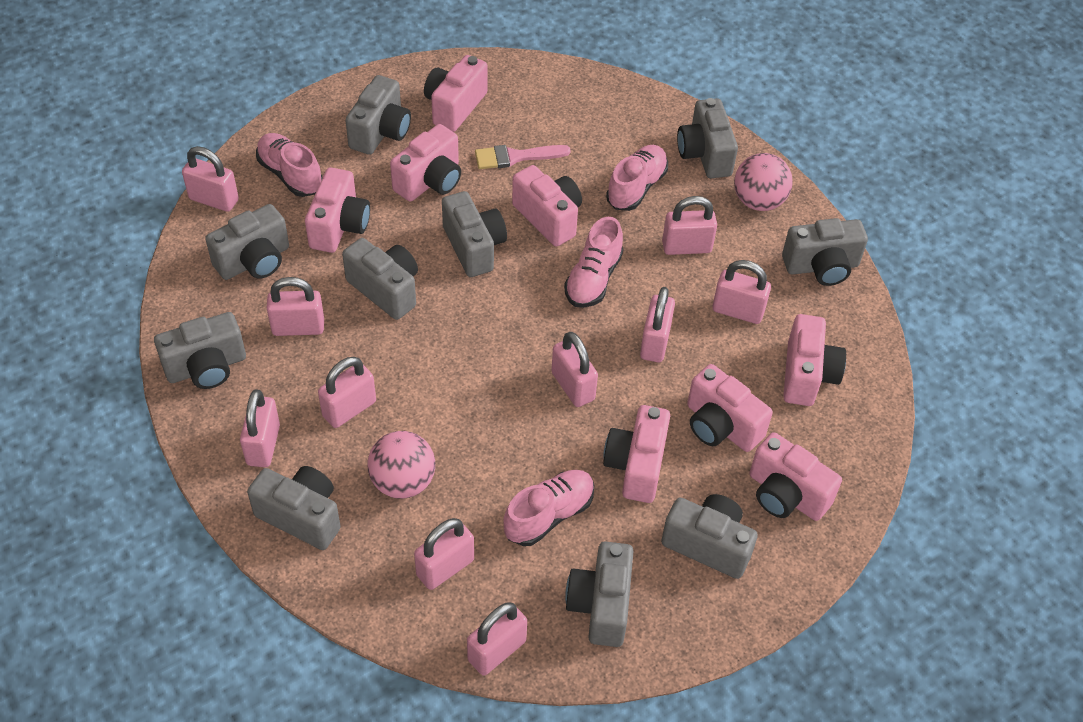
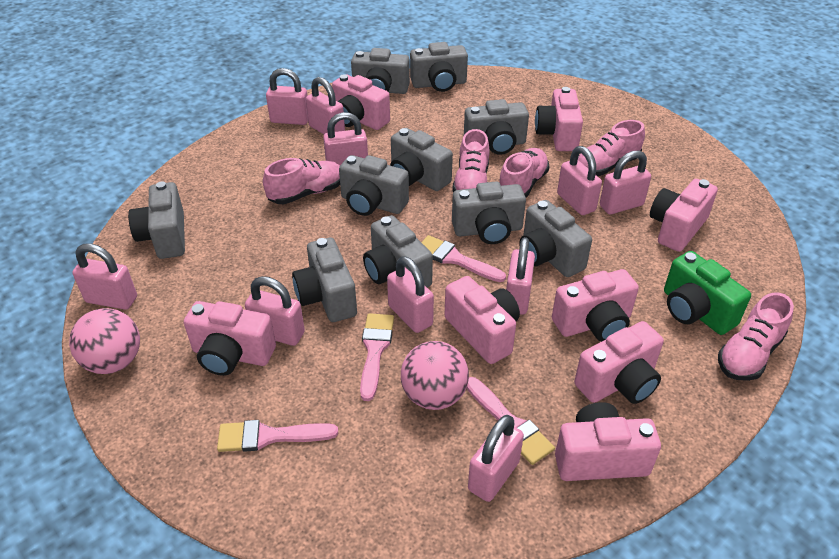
green camera: none = 0 -> [664,251,751,335] = 1
pink brush: [475,145,570,169] = 1 -> [217,420,338,452] [360,313,394,401] [421,235,506,282] [467,377,555,465] = 4
pink shoe: [256,133,323,197] [503,470,594,546] [564,217,623,308] [606,145,668,211] = 4 -> [263,158,340,204] [452,129,490,192] [499,148,550,197] [578,120,645,176] [718,292,794,381] = 5

